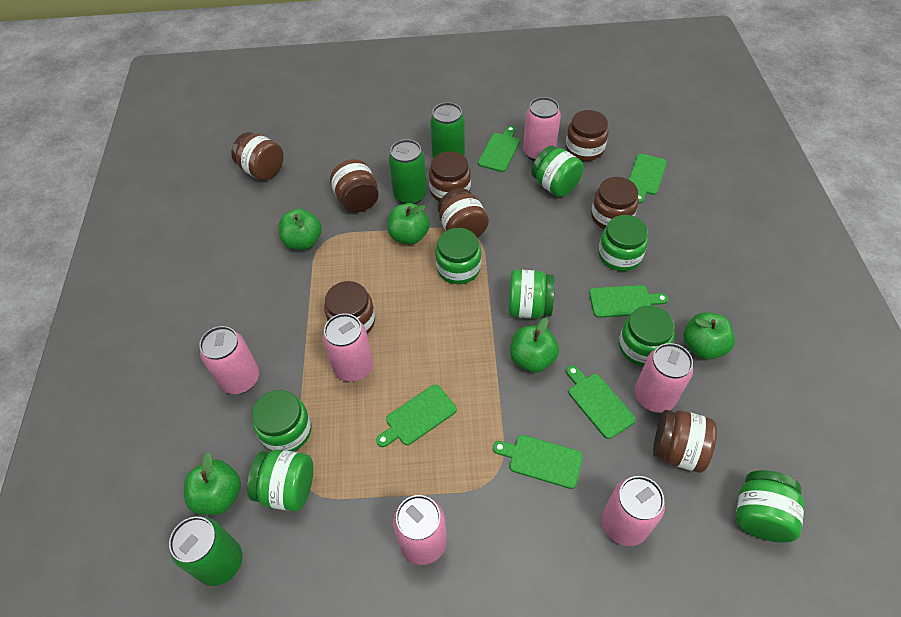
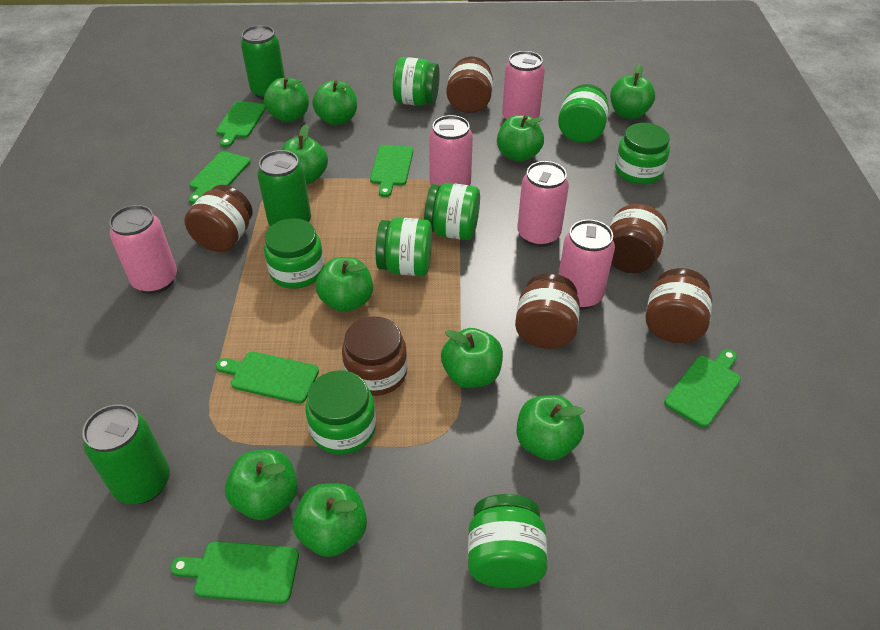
brown jar: [231,132,284,180] [324,281,375,334] [330,159,379,212] [429,151,471,201] [438,188,489,238] [566,110,608,161] [591,177,639,229] [653,410,717,473] = 8 -> [184,185,253,252] [342,317,407,396] [446,56,493,113] [515,273,580,349] [609,204,667,273] [646,268,712,343] = 6
green apple: [184,453,241,515] [278,208,322,250] [387,203,430,245] [510,317,559,373] [683,312,735,360] = 5 -> [225,450,298,520] [264,77,309,123] [281,124,328,184] [293,483,367,557] [312,80,357,125] [316,257,373,312] [441,328,503,388] [497,115,544,162] [517,395,584,461] [610,64,655,119] = 10
pink can: [199,326,259,394] [323,313,373,382] [393,495,447,565] [523,97,561,161] [602,476,665,546] [635,343,693,413] = 6 -> [109,205,177,294] [429,115,473,186] [502,51,545,120] [517,161,569,247] [559,220,615,310] = 5

